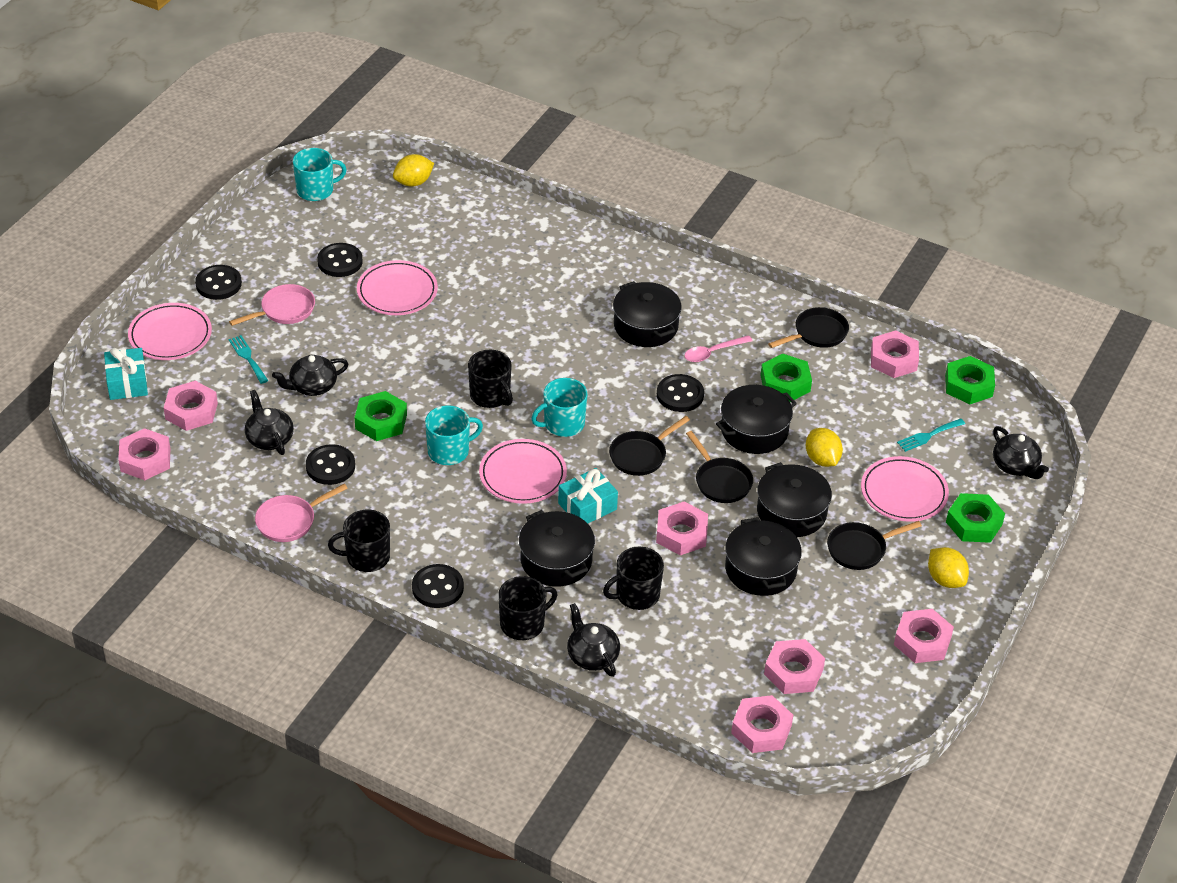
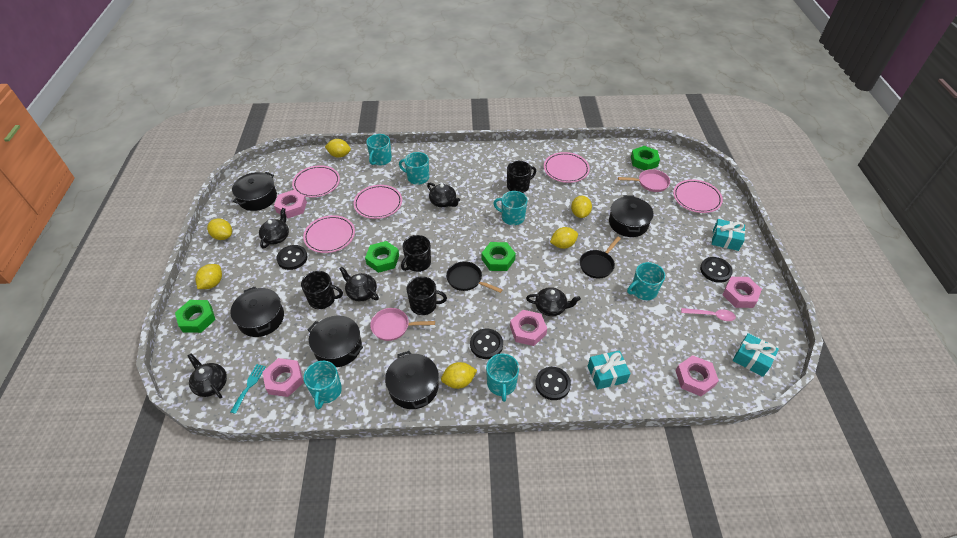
black button: [195,265,242,300] [306,444,355,485] [317,243,363,277] [412,564,464,608] [657,374,704,412] = 5 -> [276,245,308,270] [470,328,503,359] [535,367,571,400] [700,257,733,283] = 4
black pan: [609,416,690,476] [686,431,753,503] [768,307,849,348] [827,521,922,570] = 4 -> [446,261,502,293] [580,237,621,279] = 2
black teapot: [245,390,294,455] [272,355,348,396] [567,603,620,677] [993,426,1049,479] = 4 -> [188,354,227,399] [259,208,289,248] [340,267,379,301] [427,183,460,207] [526,287,581,316] = 5
pink nut: [118,428,170,480] [164,381,218,431] [656,502,708,555] [731,695,793,753] [764,639,825,694] [871,330,919,378] [894,609,954,663] = 7 -> [262,358,304,397] [274,190,307,218] [510,310,547,346] [676,355,719,396] [723,277,762,308] = 5
pink plate: [128,303,212,360] [357,260,438,315] [479,439,567,504] [861,456,949,522] = 4 -> [292,165,340,197] [303,215,355,253] [354,185,402,219] [544,152,590,183] [673,179,723,213] = 5
turquoise fork: [229,335,268,384] [897,418,965,452] = 2 -> [230,364,266,414] = 1
turquoise gift: [104,348,148,400] [558,468,618,524] = 2 -> [588,350,631,389] [712,219,745,251] [733,333,779,377] = 3
turquoise mug: [293,148,347,201] [425,405,483,465] [531,378,588,437] = 3 -> [303,361,342,409] [366,134,392,166] [399,152,429,185] [486,353,519,402] [493,191,527,225] [627,262,665,300] = 6
yellow lemon: [393,154,434,187] [806,428,843,467] [928,547,969,588] = 3 -> [195,264,222,289] [207,219,232,240] [325,139,351,158] [441,362,477,389] [550,227,578,249] [571,196,592,218] = 6

